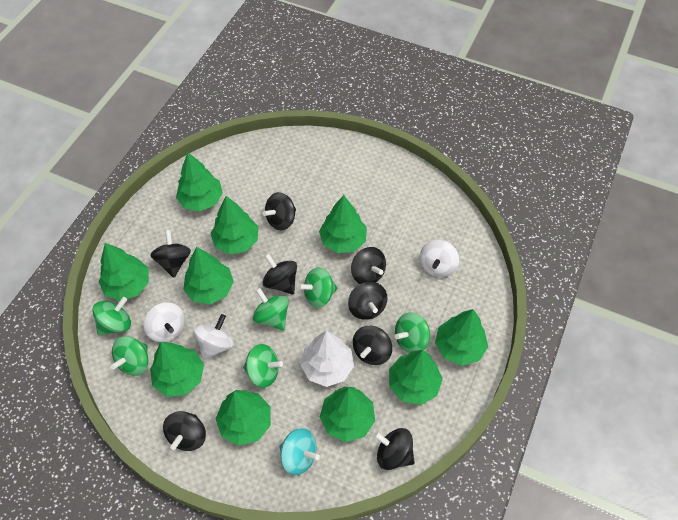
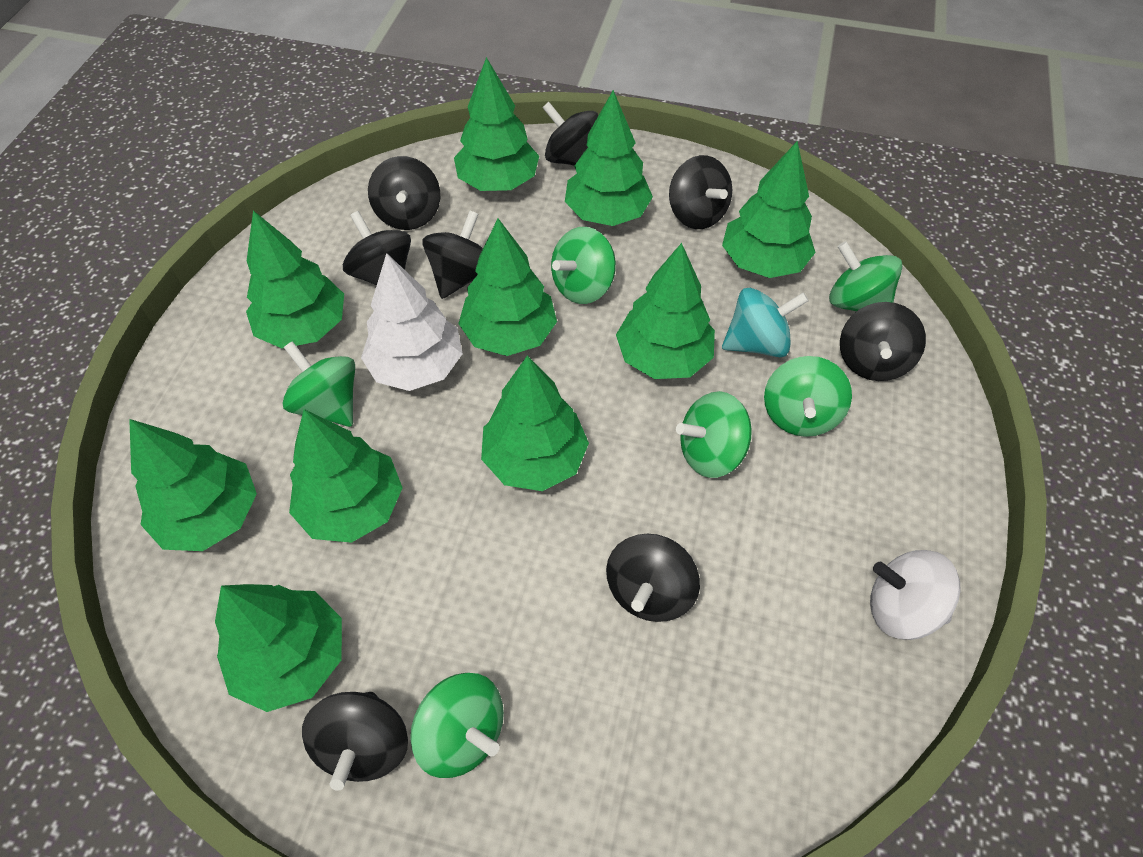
white spinning top: [143,303,185,342] [194,314,234,360] [420,240,459,277] = 3 -> [870,550,960,640] = 1

